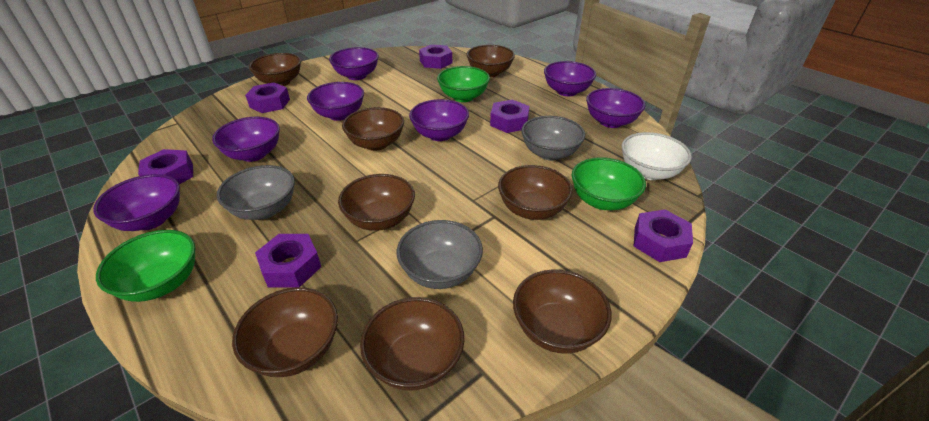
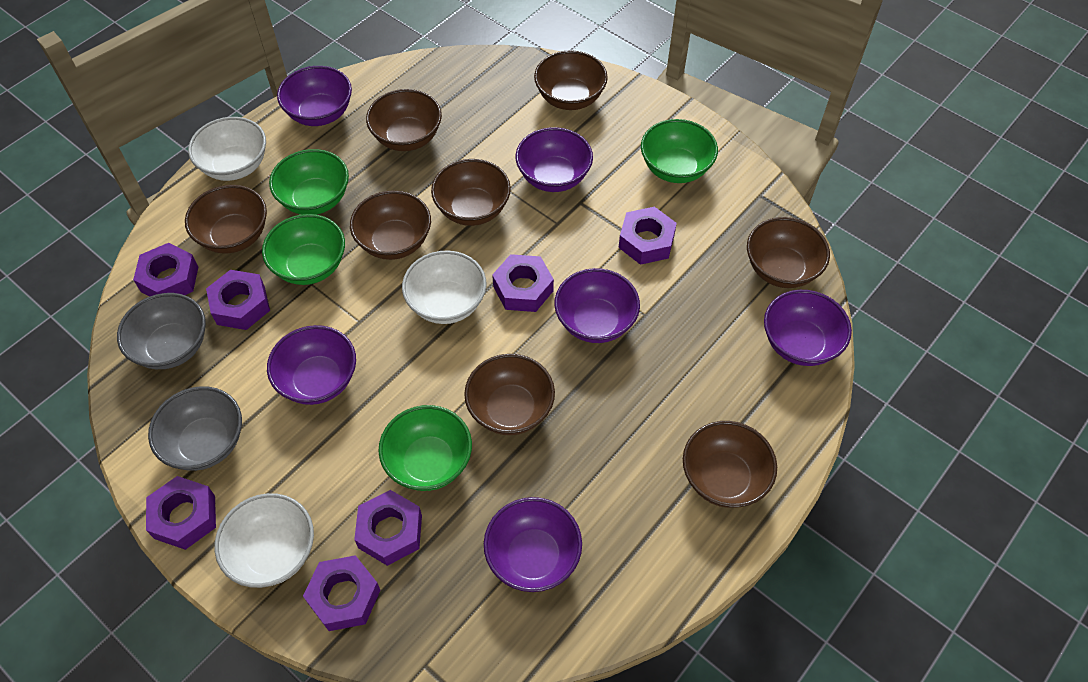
green bowl: [96,230,195,302] [437,66,490,102] [572,157,646,210] = 3 -> [262,214,345,285] [269,149,349,215] [379,405,472,491] [641,119,718,183] = 4
grey bowl: [216,165,295,220] [397,220,483,289] [521,116,585,161] = 3 -> [117,293,206,369] [148,386,242,471] = 2
purple bowl: [93,174,180,231] [212,117,280,162] [307,82,364,121] [329,47,379,80] [409,99,469,141] [544,61,596,96] [586,88,645,128] = 7 -> [267,325,356,405] [277,66,352,126] [484,497,582,592] [516,127,593,192] [554,268,640,343] [764,290,852,366] = 6
purple nut: [138,149,193,184] [245,82,290,113] [255,234,321,288] [419,44,452,69] [490,100,529,133] [634,210,693,262] = 6 -> [133,243,198,297] [146,476,216,550] [206,270,270,330] [303,555,380,631] [354,490,422,566] [492,254,554,312] [619,207,677,265] = 7
white bowl: [621,132,692,180] = 1 -> [188,117,266,181] [215,493,314,588] [402,251,487,324] = 3

